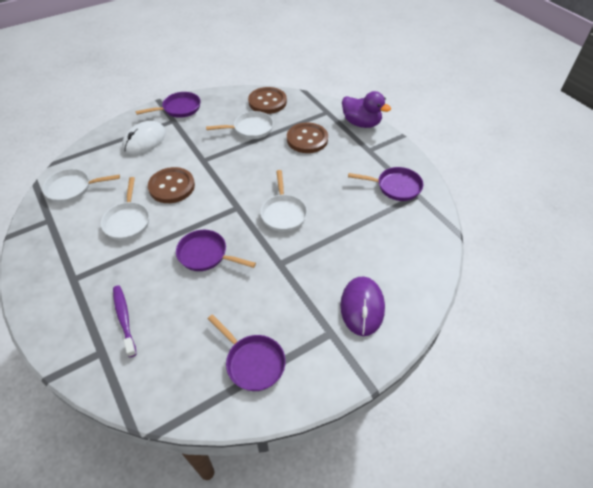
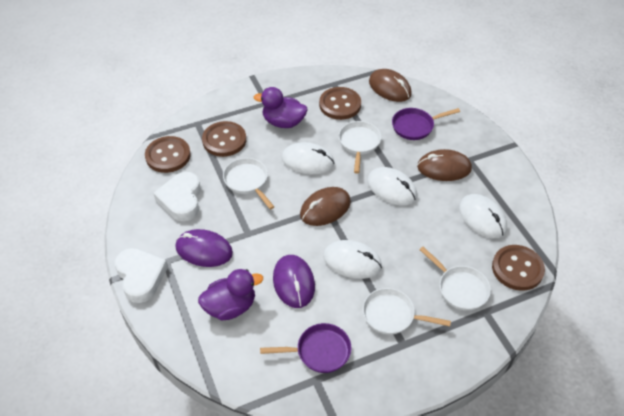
brown button: [148,167,195,203] [248,87,287,114] [287,122,328,153] = 3 -> [145,136,191,173] [202,121,246,157] [319,87,361,120] [492,245,545,291] = 4
brown mouse: none = 0 -> [300,187,351,226] [369,69,412,102] [417,149,472,181] = 3
purple duck: [342,91,391,128] = 1 -> [198,269,263,321] [254,87,307,128] = 2
purple mouse: [340,276,385,336] = 1 -> [176,229,233,267] [273,255,315,308] = 2
purple pan: [136,92,201,118] [176,230,256,271] [208,314,286,391] [348,167,424,201] = 4 -> [260,323,351,373] [392,108,460,140] = 2
purple toothbrush: [113,285,137,357] = 1 -> none = 0
white heart: none = 0 -> [115,248,168,303] [153,172,201,221] = 2
white mouse: [122,121,166,155] = 1 -> [282,142,335,175] [323,240,382,279] [367,167,417,206] [459,194,507,238] = 4

